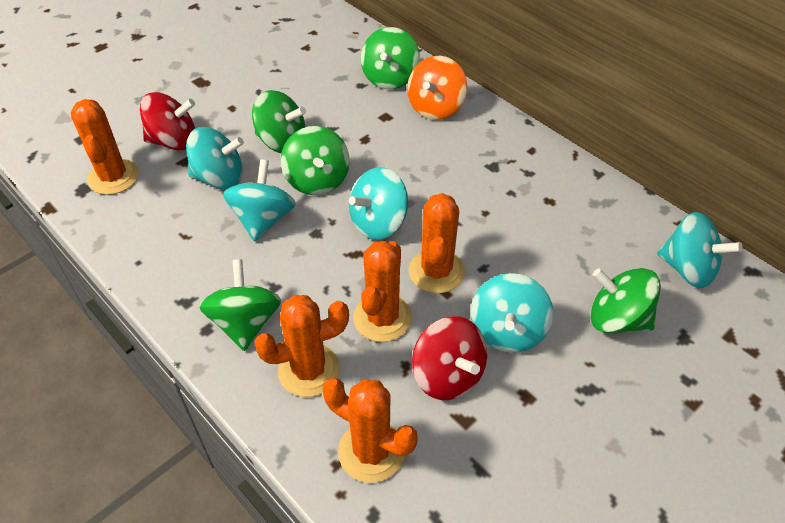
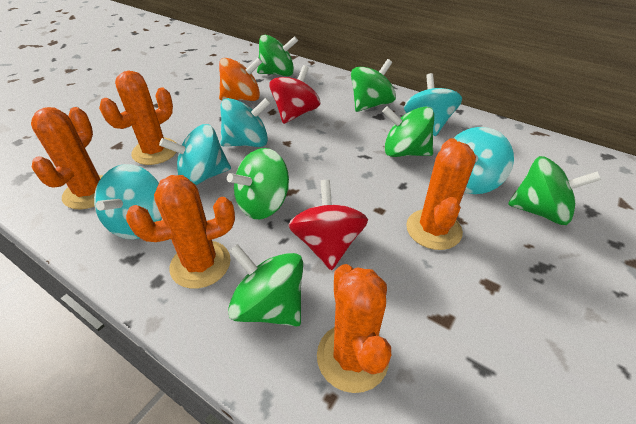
green spinning top: [199,259,281,351] [252,90,306,153] [281,126,350,195] [361,27,420,89] [590,268,661,334] = 5 -> [227,148,289,219] [228,244,303,326] [257,35,298,76] [351,59,396,112] [382,106,434,157] [508,156,601,225] = 6

